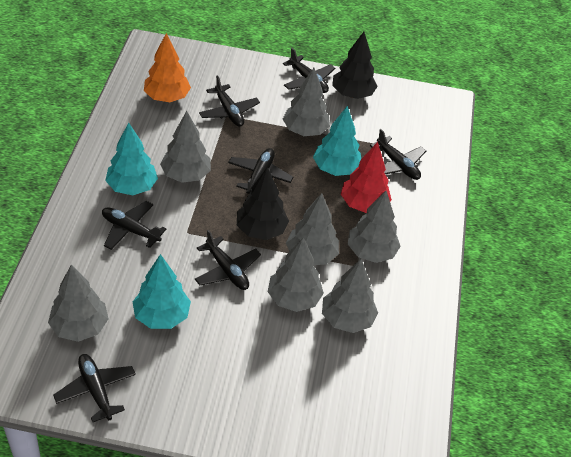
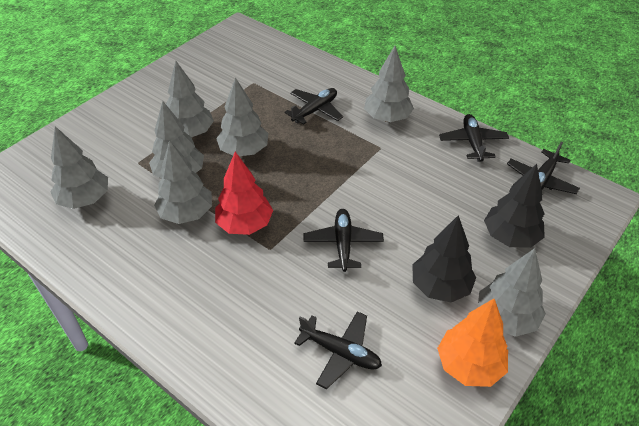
black plane: [53,354,136,422] [102,201,166,250] [195,230,261,290] [199,75,260,127] [228,148,294,194] [283,48,335,93] [370,129,426,180] = 7 -> [285,88,343,125] [294,311,382,389] [303,209,384,272] [439,114,509,162] [507,141,580,194] = 5
turquoise tree: [105,122,158,195] [133,254,191,329] [313,106,361,176] = 3 -> none = 0

